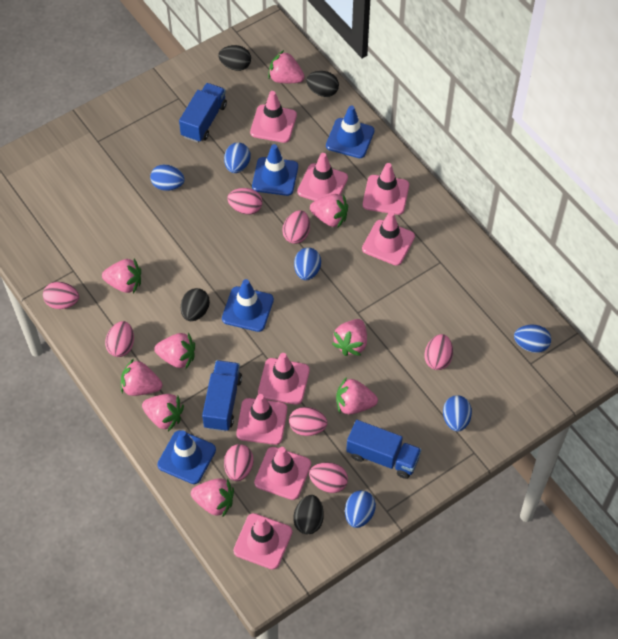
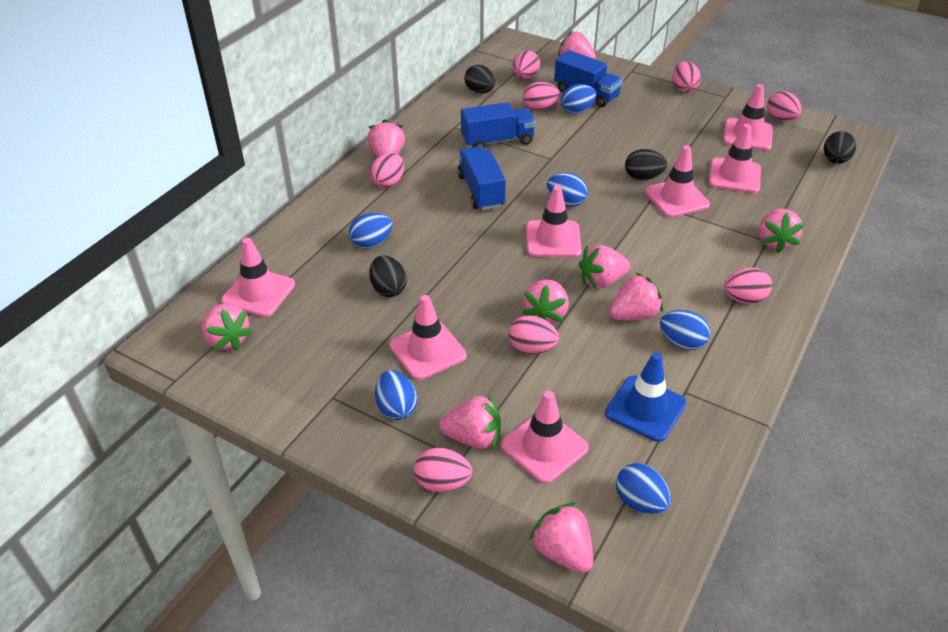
blue traffic cone: [157,430,216,484] [222,279,274,332] [252,144,298,196] [326,105,374,158] = 4 -> [605,352,687,442] = 1
pink traffic cone: [233,513,292,570] [236,394,287,445] [250,91,297,143] [254,447,311,500] [258,353,310,405] [297,153,348,201] [362,212,415,266] [363,163,409,215] = 8 -> [221,238,295,317] [390,295,467,380] [501,391,589,484] [526,185,582,257] [645,145,710,218] [709,124,761,193] [723,84,773,150] = 7

